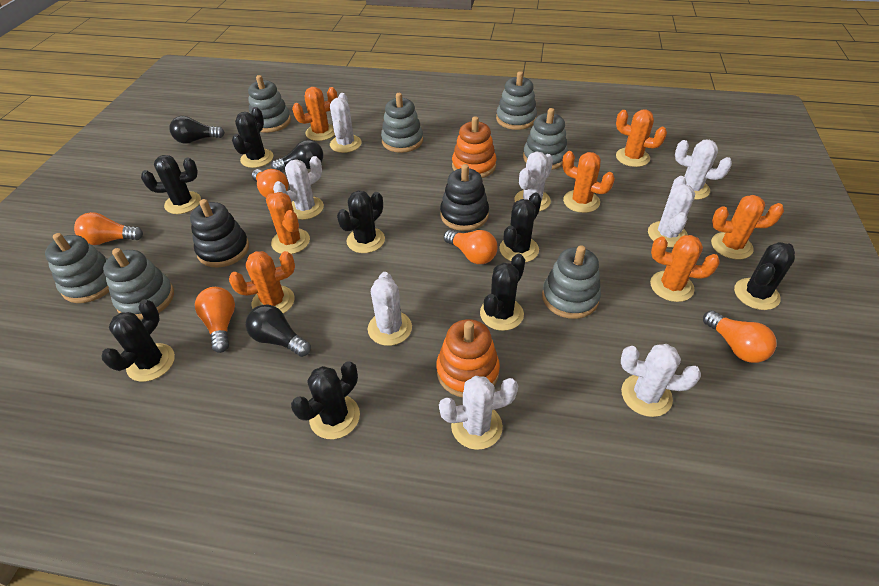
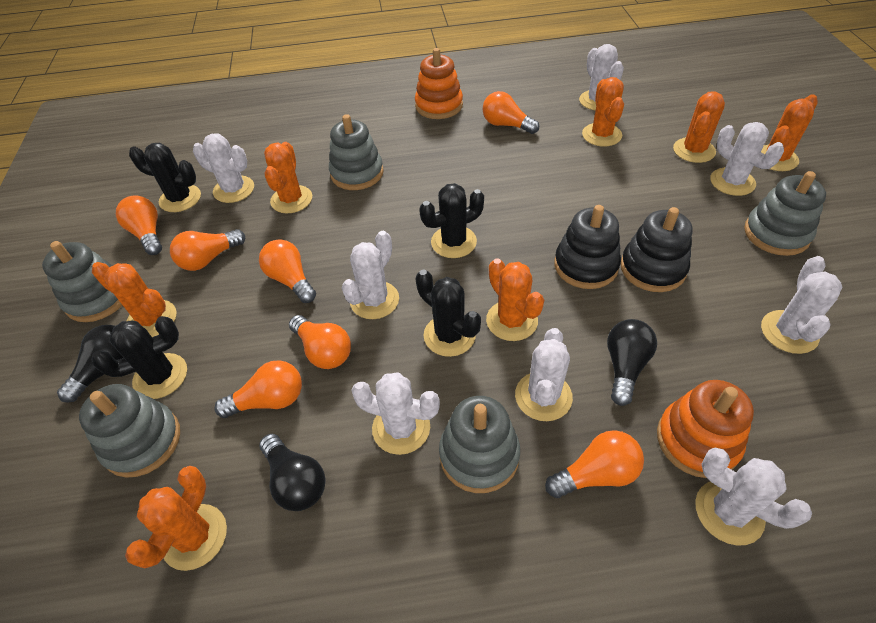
black cactus: [101,299,175,382] [141,155,201,214] [232,107,274,168] [291,361,360,439] [337,190,385,253] [480,254,525,331] [499,193,542,262] [734,242,795,310] = 8 -> [92,316,187,399] [129,143,201,212] [416,270,481,357] [419,183,484,258] = 4
grey stacking toy: [45,233,109,303] [103,248,174,319] [248,75,291,133] [381,93,423,153] [496,71,537,130] [523,108,568,170] [542,245,601,319] = 7 -> [42,241,122,322] [79,384,180,478] [329,114,384,190] [439,396,520,493] [744,171,826,256] = 5
orange light bulb: [74,212,143,245] [195,287,235,353] [252,169,288,198] [444,230,497,264] [703,310,777,363] = 5 -> [116,195,162,255] [170,229,245,271] [214,360,302,418] [259,239,316,303] [289,315,351,369] [483,91,539,134] [545,430,644,498] = 7

